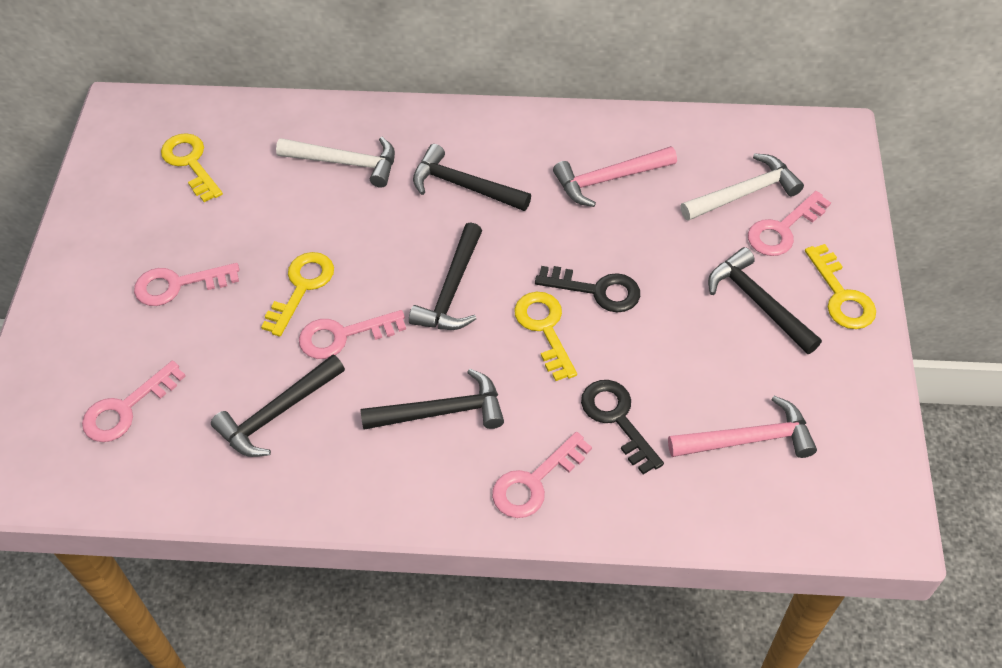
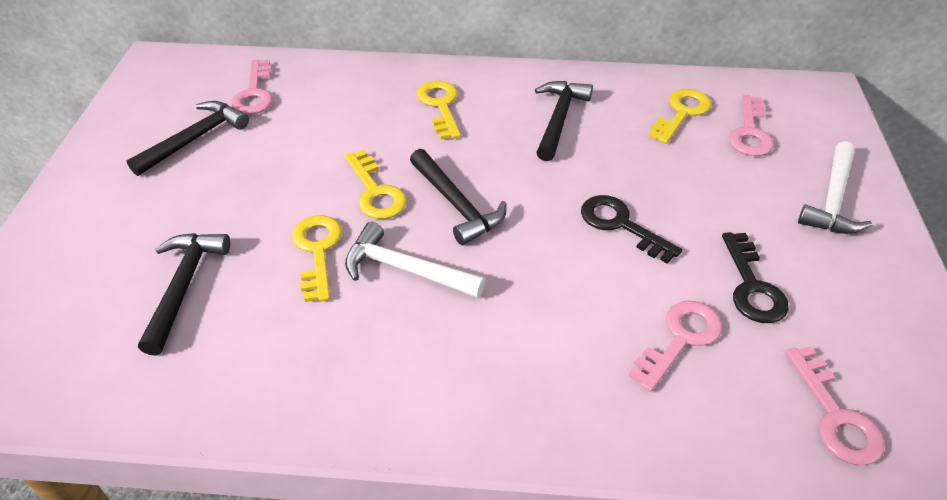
black hammer: [211,355,345,457] [360,369,504,430] [409,222,482,330] [413,144,531,211] [708,247,822,354] = 5 -> [126,101,249,176] [138,233,230,356] [410,149,506,245] [535,81,593,161] = 4
pink hammer: [553,146,677,207] [668,396,817,458] = 2 -> none = 0
pink key: [82,361,186,442] [134,263,239,306] [299,310,406,359] [492,432,592,518] [748,191,831,256] = 5 -> [231,60,273,115] [629,300,722,392] [729,95,774,156] [785,346,885,465] = 4

